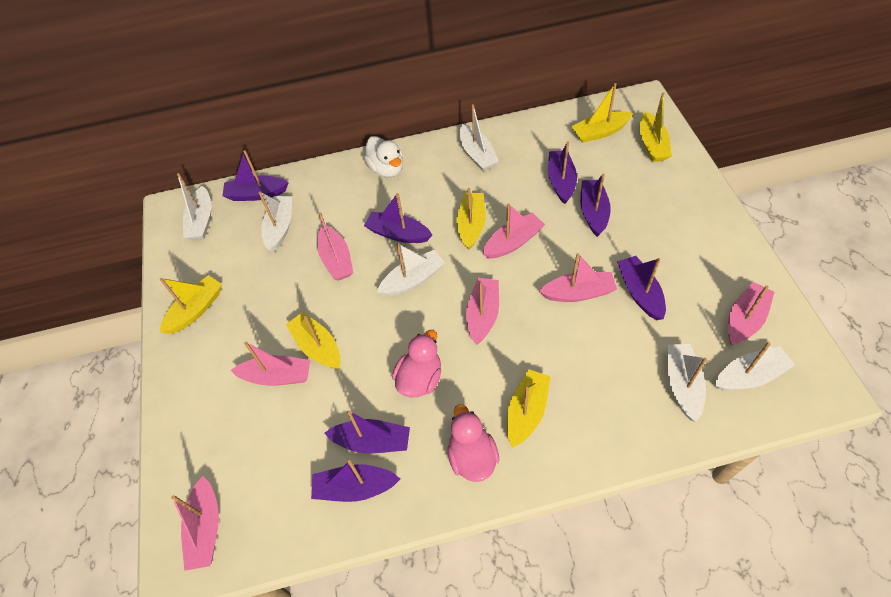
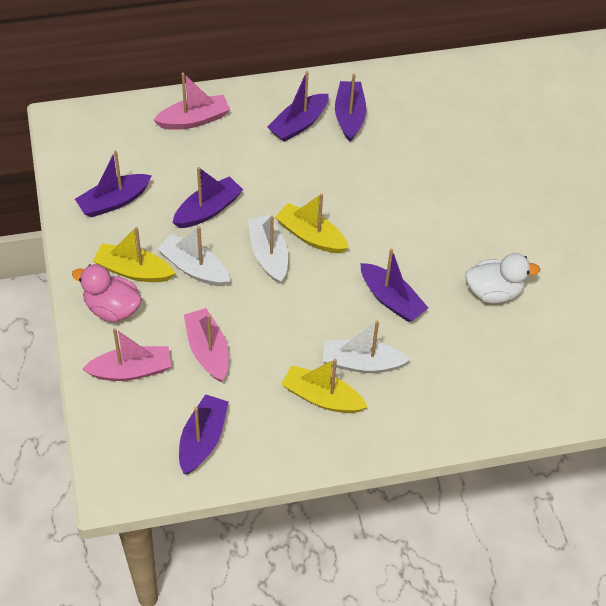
pink boat: [171,476,219,571] [231,342,310,386] [317,212,353,281] [466,278,499,345] [483,203,545,259] [539,253,617,302] [728,282,774,345] = 7 -> [82,328,172,381] [154,73,230,130] [184,308,229,382] = 3
pink duck: [392,330,441,397] [447,404,499,482] = 2 -> [72,264,142,322] = 1
purple boat: [222,150,289,201] [311,460,400,502] [325,410,410,453] [364,193,432,243] [548,141,577,204] [580,174,611,237] [617,256,666,320] = 7 -> [75,150,152,217] [172,167,243,228] [179,394,228,474] [267,71,329,142] [335,74,366,142] [361,249,428,322] = 6
white boat: [177,173,211,240] [258,192,292,252] [377,243,445,296] [460,104,499,171] [668,344,707,422] [715,342,795,390] = 6 -> [157,226,230,286] [248,215,288,284] [323,321,411,373] = 3
yellow boat: [160,275,222,334] [286,312,341,369] [456,188,486,250] [507,369,551,448] [571,83,633,143] [640,92,672,162] = 6 -> [93,227,175,282] [275,193,349,253] [281,359,368,413] = 3

